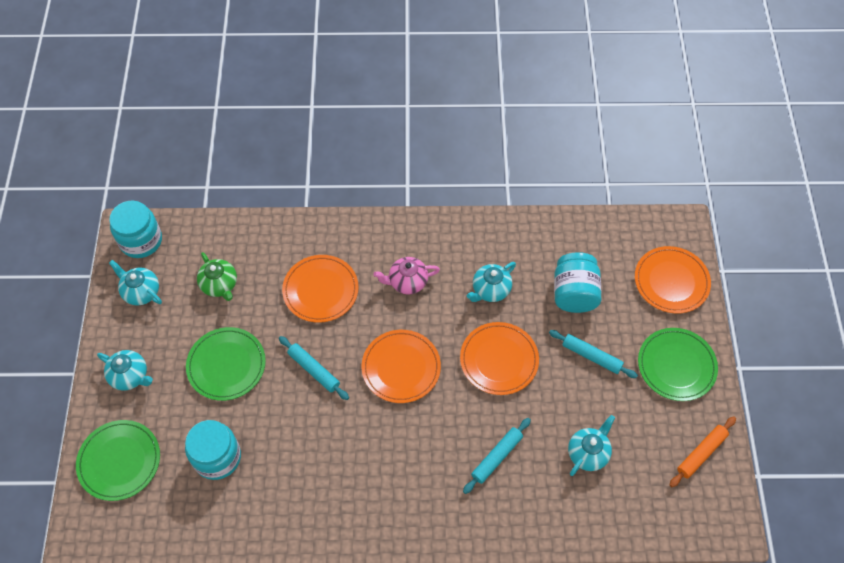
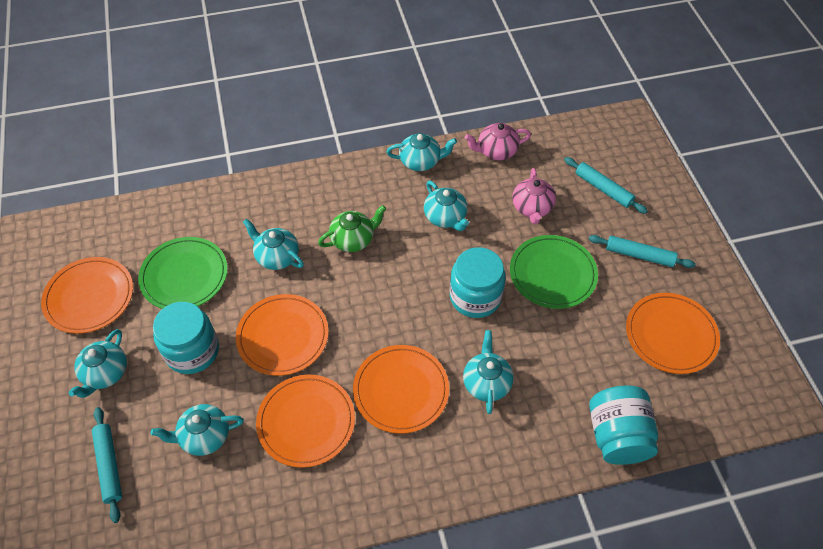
green plate: [76,420,160,501] [186,327,266,401] [638,328,718,401] = 3 -> [138,237,228,309] [510,235,598,309] = 2
orange plate: [282,255,359,323] [362,330,441,403] [460,322,539,395] [635,246,711,313] = 4 -> [41,257,133,334] [236,294,329,376] [256,375,355,468] [353,345,449,434] [626,293,720,374] = 5
orange rolling pin: [669,416,736,487] = 1 -> none = 0
pink teapot: [373,257,440,294] = 1 -> [465,123,531,160] [512,168,556,224] = 2
turquoise teapot: [97,350,153,391] [109,260,162,306] [467,262,516,302] [568,415,615,476] = 4 -> [69,329,127,398] [151,404,244,456] [243,219,304,270] [386,133,457,171] [424,181,469,231] [463,330,513,414] = 6

